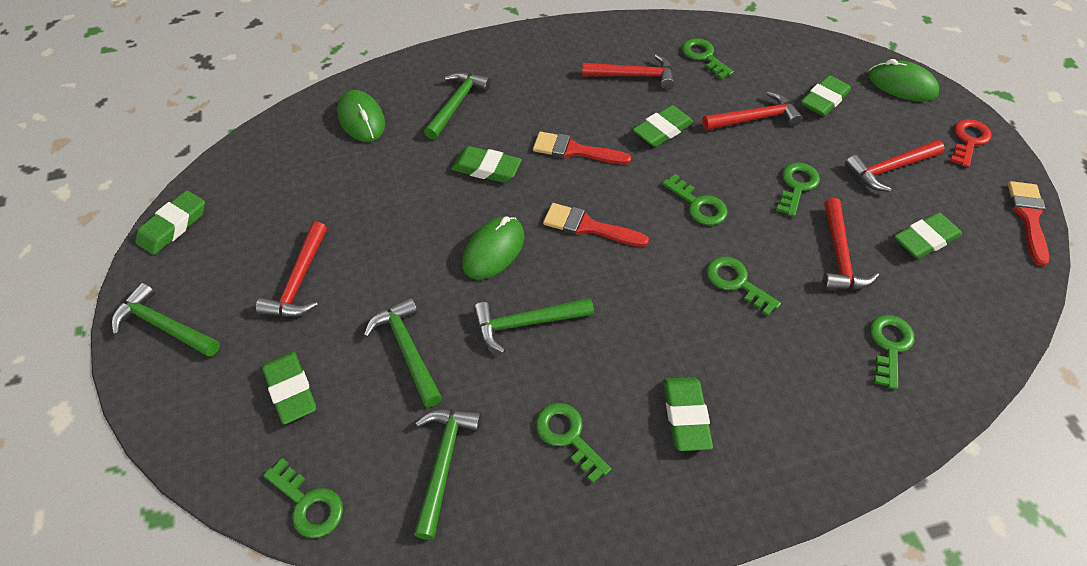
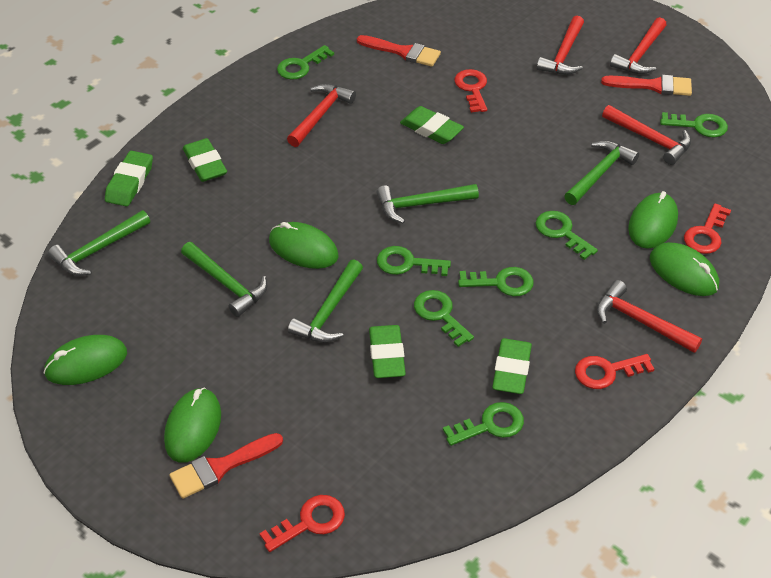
green eraser: [136,190,205,255] [262,352,316,424] [451,146,522,183] [633,105,694,147] [663,377,713,451] [801,75,851,116] [894,213,962,259] = 7 -> [105,151,153,206] [183,138,227,182] [369,325,406,378] [400,106,464,144] [492,338,532,394] = 5
green mouse: [337,90,385,142] [462,216,525,279] [868,59,939,102] = 3 -> [44,335,127,385] [164,387,221,463] [269,222,339,269] [628,191,678,249] [650,242,719,296] = 5
red key: [950,119,992,168] = 1 -> [259,495,345,552] [454,69,487,113] [575,354,655,389] [684,204,731,254] = 4

